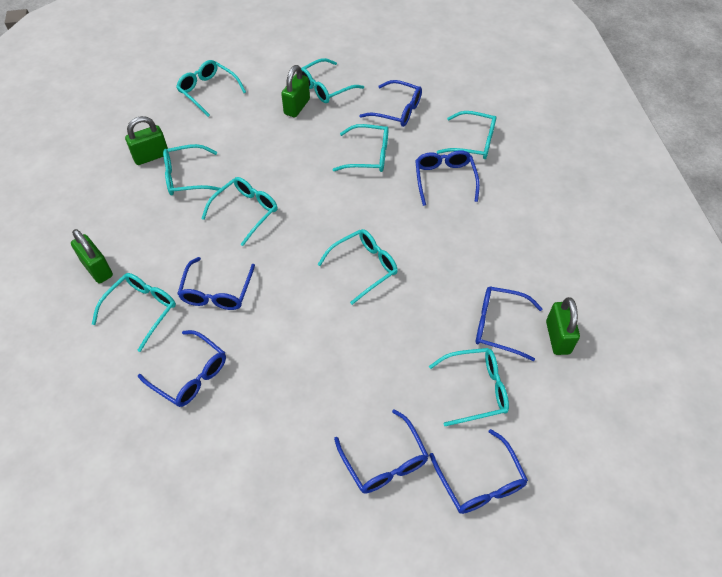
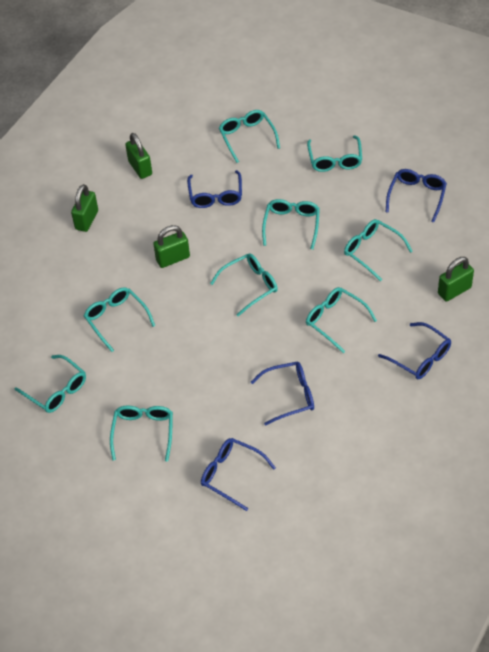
blue glasses: [138,330,226,407] [177,257,255,310] [334,409,429,493] [359,80,422,127] [415,150,480,206] [429,429,528,514] [476,286,543,361] = 7 -> [187,170,242,208] [201,438,276,511] [251,362,314,426] [378,322,451,379] [386,169,447,223] = 5

